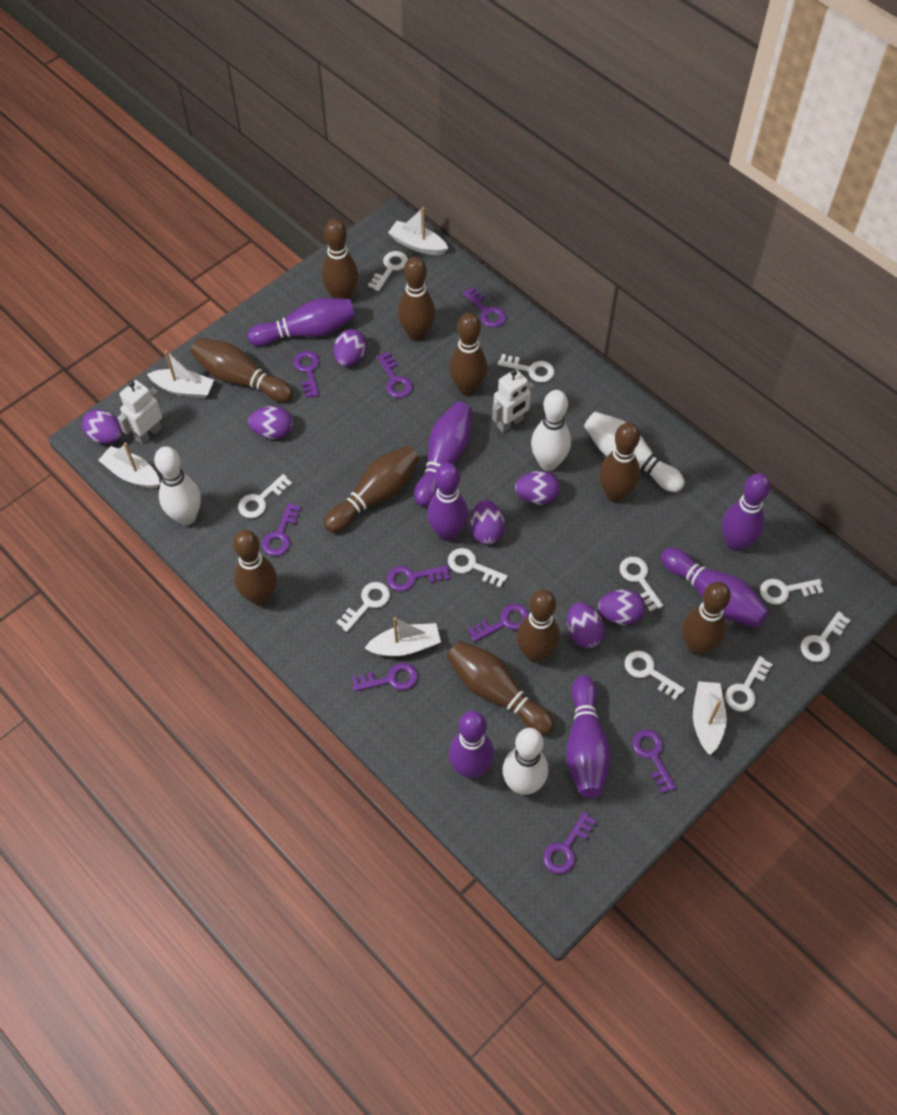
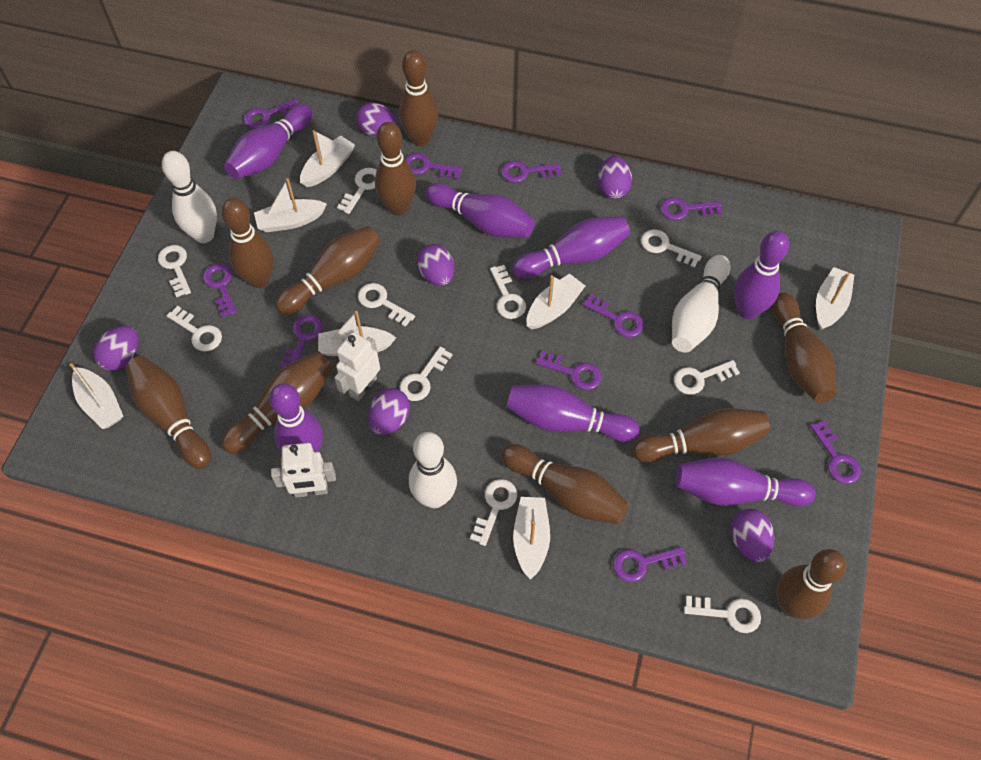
purple egg: [82,409,123,444] [248,406,293,439] [334,329,367,367] [470,500,505,544] [515,471,560,505] [567,602,605,648] [598,589,646,625] = 7 -> [93,325,139,371] [356,102,397,137] [368,388,410,435] [417,244,454,286] [598,156,632,199] [731,509,774,562] = 6
purple key: [262,503,301,556] [293,351,320,398] [352,663,418,692] [377,352,413,398] [387,565,450,591] [463,287,506,327] [468,604,529,642] [543,812,597,874] [632,730,676,794] = 9 -> [203,264,237,317] [244,98,299,129] [279,315,323,368] [405,153,463,179] [501,161,561,183] [536,351,602,390] [583,294,644,337] [613,547,687,582] [660,197,722,220] [810,420,861,484] = 10
white boat: [98,443,160,489] [147,350,214,399] [364,617,441,656] [388,207,448,255] [693,681,727,755] = 5 -> [70,363,123,429] [254,178,327,232] [300,130,355,187] [318,311,396,356] [513,497,550,580] [526,273,585,329] [816,267,854,330] = 7
white bowling pin: [154,446,201,525] [502,728,548,795] [531,390,571,471] [584,412,685,492] = 4 -> [162,151,217,243] [409,432,457,508] [672,255,730,353] = 3

